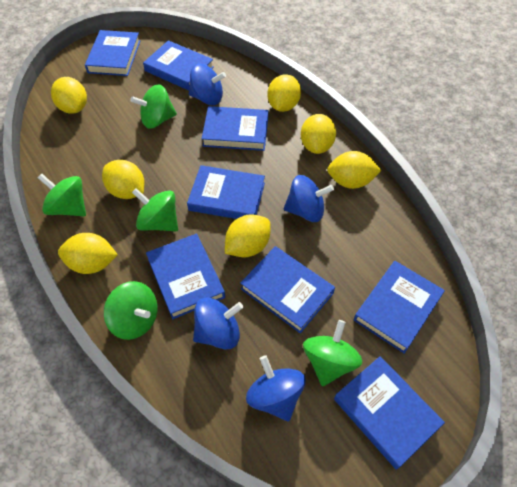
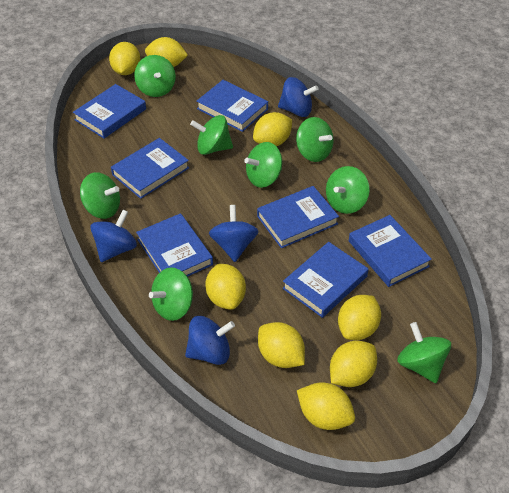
blue book: [85,30,140,76] [143,40,214,91] [146,234,225,319] [187,165,265,219] [202,106,268,151] [240,246,335,333] [334,356,445,470] [354,261,445,353] = 8 -> [73,84,146,138] [111,138,189,199] [136,213,213,277] [196,80,268,132] [257,186,339,248] [283,242,369,318] [349,215,432,287] = 7
green spinning top: [38,174,86,216] [104,281,158,340] [130,84,177,129] [132,188,178,231] [303,320,363,386] = 5 -> [80,172,120,219] [134,55,176,97] [149,267,193,321] [190,115,233,155] [244,142,282,188] [296,117,333,162] [326,166,370,214] [397,322,451,383] = 8
yellow lemon: [51,77,87,114] [58,233,118,274] [102,160,144,199] [225,214,271,257] [267,74,301,112] [301,114,336,154] [327,151,382,189] = 7 -> [109,42,140,75] [145,37,188,67] [205,264,246,310] [253,112,292,146] [258,322,305,368] [297,382,355,430] [330,341,377,387] [338,295,381,340] = 8

